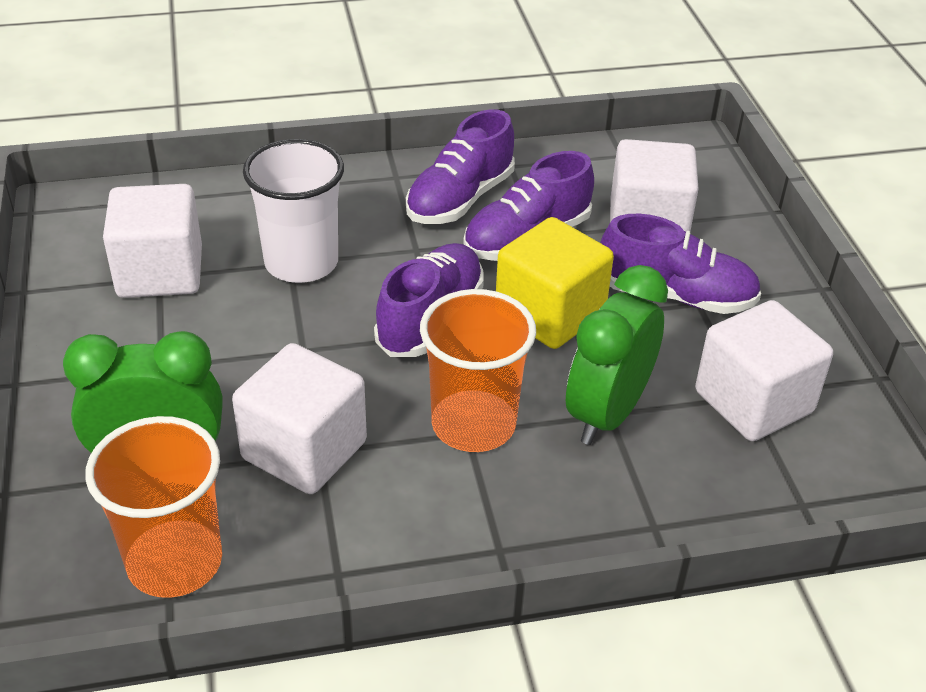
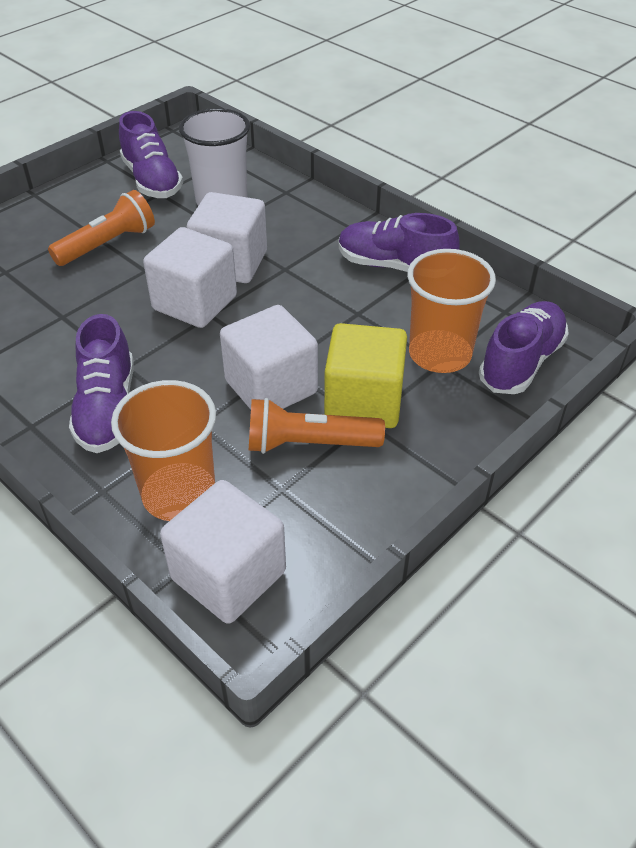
green clock: [63,331,223,453] [566,265,668,445] = 2 -> none = 0
orange flashlight: none = 0 -> [48,190,155,266] [249,398,385,454] = 2

